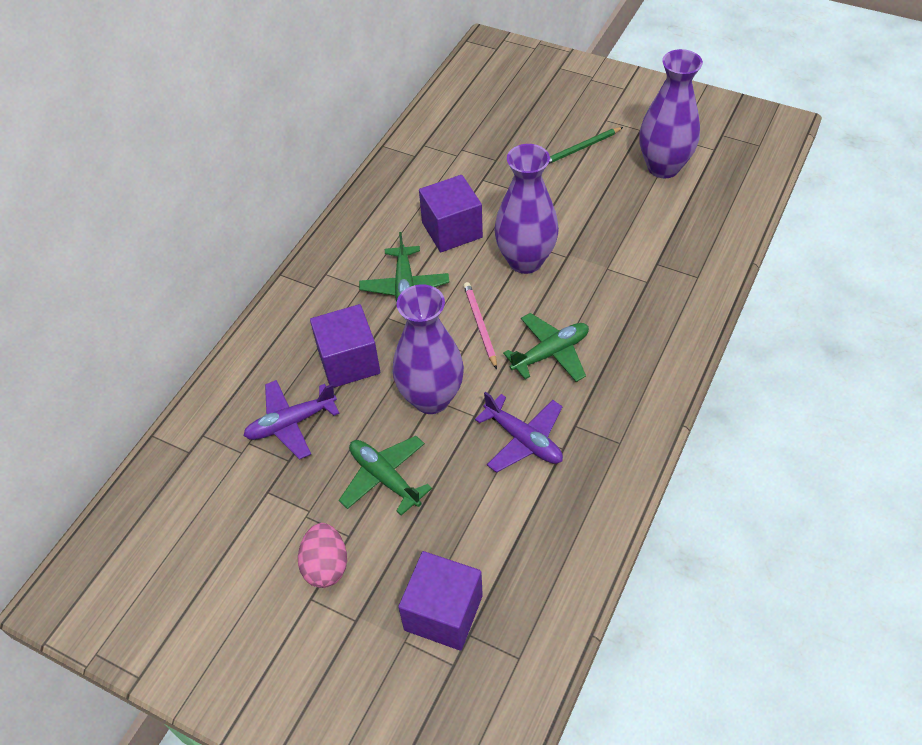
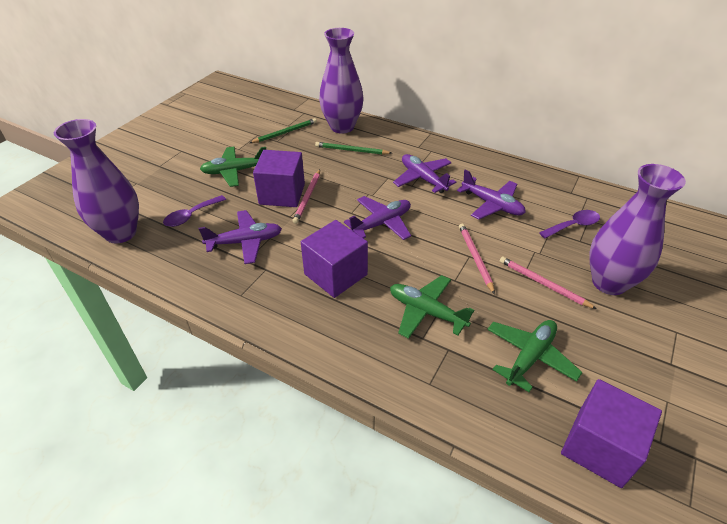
green pencil: [548,127,623,164] = 1 -> [250,118,317,143] [315,142,392,155] = 2
pink egg: [298,523,347,588] = 1 -> none = 0
pink pencil: [463,282,497,369] = 1 -> [292,169,320,224] [459,224,495,294] [500,257,597,309] = 3
purple plane: [244,380,340,460] [475,392,563,473] = 2 -> [199,210,282,264] [344,196,411,240] [393,154,456,193] [457,169,526,220] = 4
purple spoon: none = 0 -> [163,195,226,227] [539,210,600,238] = 2

